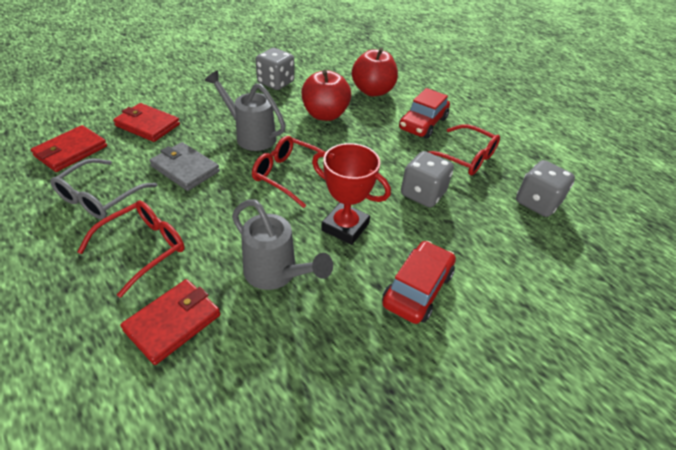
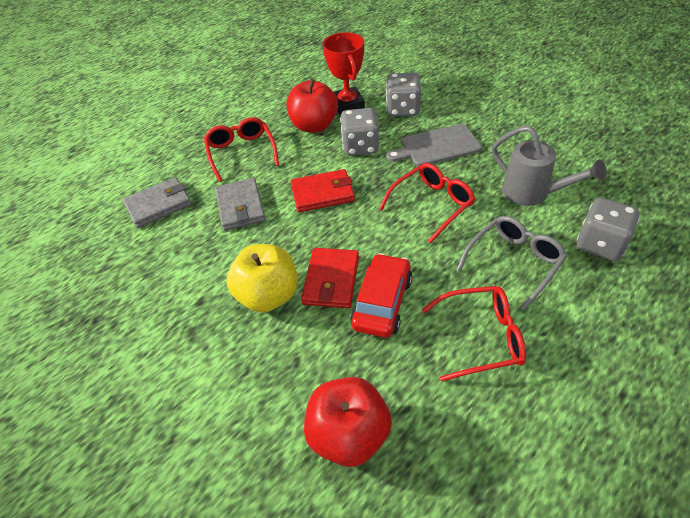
grey cutting board: none = 0 -> [386,124,482,166] = 1
grey wallet: [150,142,220,191] = 1 -> [123,177,191,228] [215,178,266,230] = 2
grey watering can: [205,71,286,151] [232,199,333,290] = 2 -> [492,126,606,206] = 1
red car: [382,241,456,324] [399,88,450,139] = 2 -> [350,253,412,338] = 1
red wallet: [31,125,107,172] [113,103,180,142] [120,279,221,365] = 3 -> [291,169,355,212] [301,248,359,308] = 2
yellow apple: none = 0 -> [227,244,298,312] = 1

